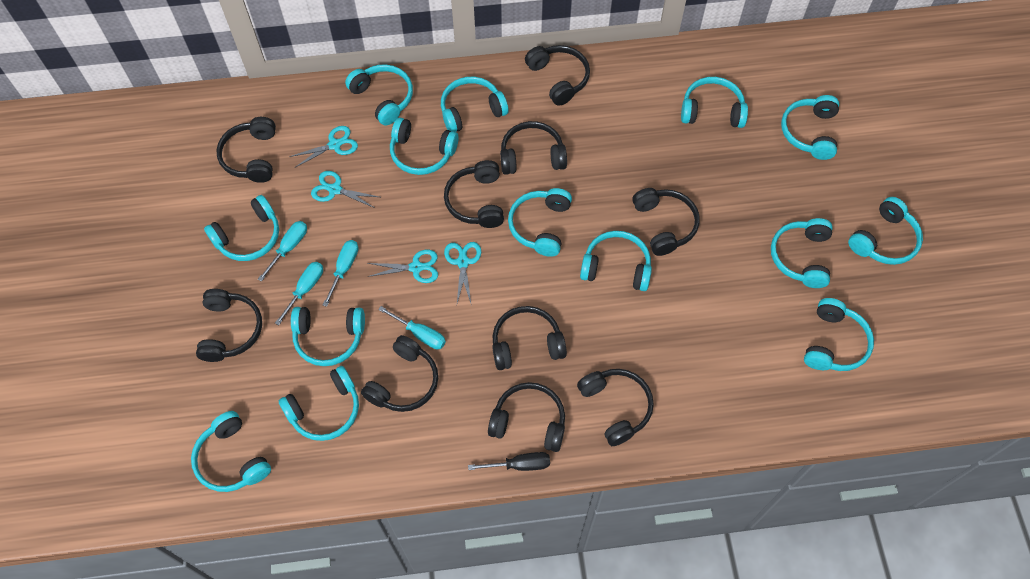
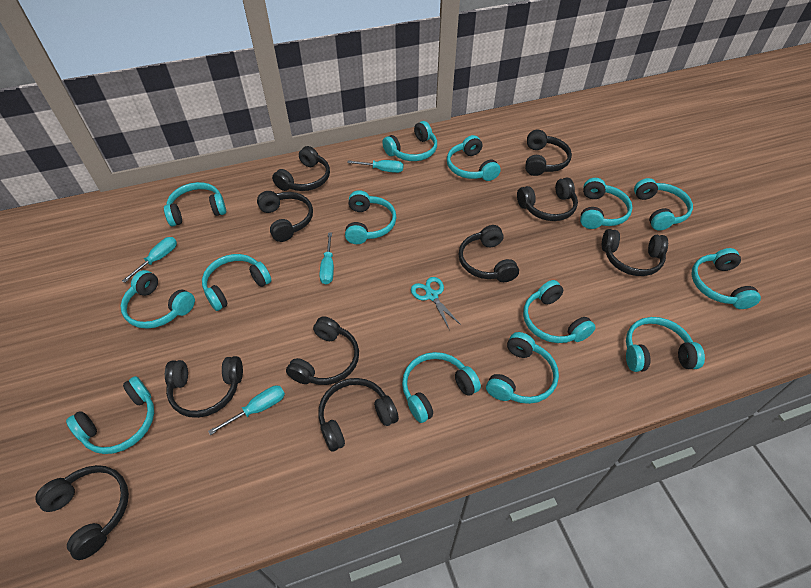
black screwdriver: [468,452,550,471] = 1 -> none = 0
turquoise scissors: [289,126,358,167] [311,171,379,208] [367,250,438,283] [444,242,481,303] = 4 -> [411,277,461,329] = 1

